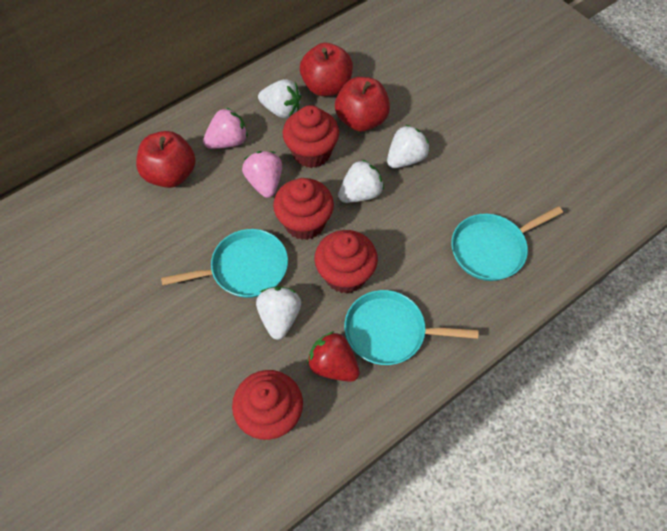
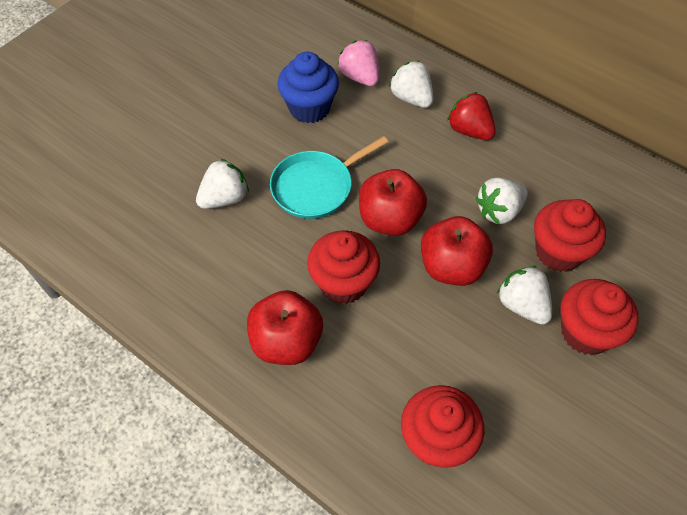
blue cupcake: none = 0 -> [277,52,339,123] = 1
pink strawberry: [203,107,248,149] [242,151,282,198] = 2 -> [338,40,379,86] = 1
turquoise pan: [161,229,288,298] [344,290,478,365] [451,206,563,281] = 3 -> [270,136,388,219] = 1

